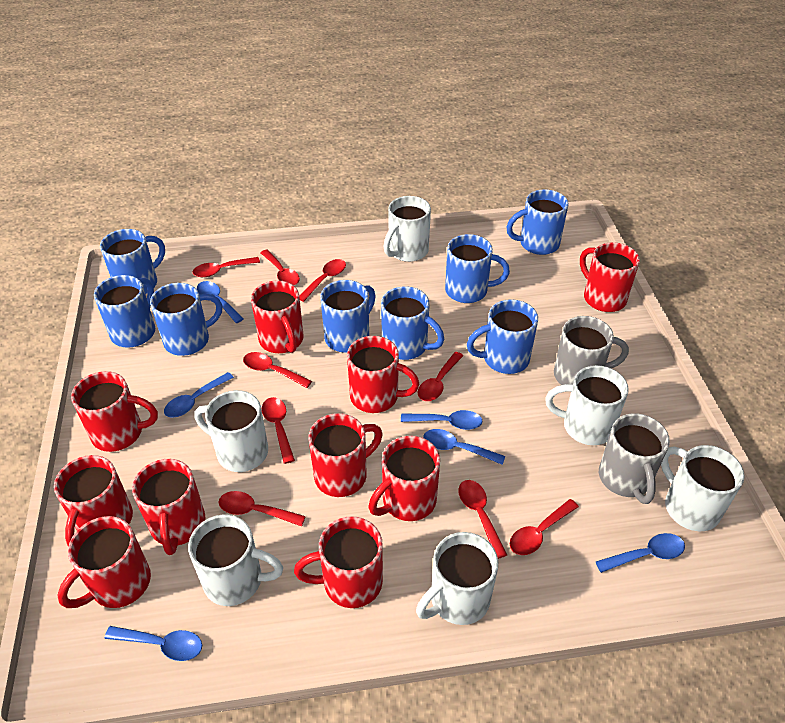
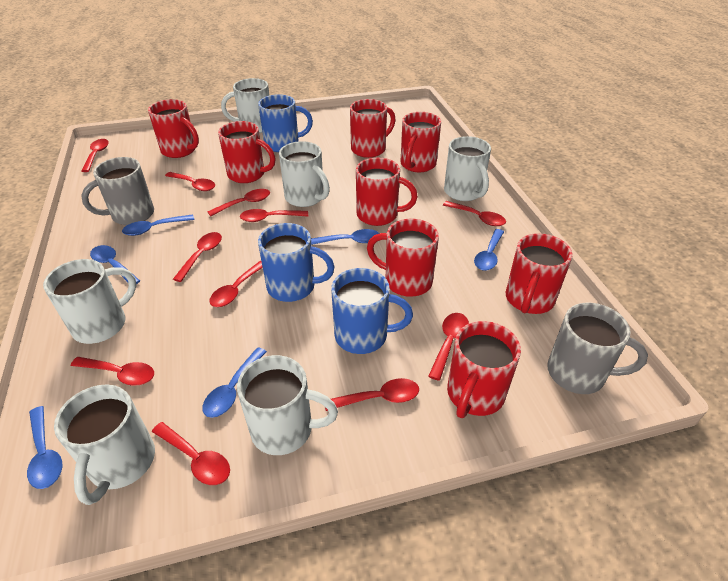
blue mug: [94,275,155,348] [100,229,165,294] [150,283,222,356] [320,280,376,353] [381,286,444,360] [445,234,510,303] [467,299,538,374] [506,189,568,255] = 8 -> [258,94,313,152] [258,223,335,302] [331,268,413,354] = 3
red mug: [54,455,133,546] [57,516,151,608] [71,371,158,452] [132,459,206,555] [251,280,304,353] [294,516,383,608] [308,413,383,497] [347,336,419,413] [369,436,440,521] [580,242,640,312] = 10 -> [148,99,199,158] [218,121,276,183] [350,99,396,158] [356,158,418,226] [367,219,439,297] [401,112,441,172] [447,321,521,418] [506,233,573,314] = 8
red spoon: [193,257,260,277] [219,491,306,527] [243,352,312,388] [260,250,300,285] [262,397,295,464] [299,259,346,302] [418,352,463,401] [458,480,507,559] [510,499,579,555] = 9 -> [71,357,154,386] [81,139,109,172] [152,422,230,485] [165,172,215,191] [173,232,222,282] [207,189,270,216] [209,261,263,307] [240,209,308,222] [325,378,419,411] [428,313,469,381] [443,201,506,226] = 11

